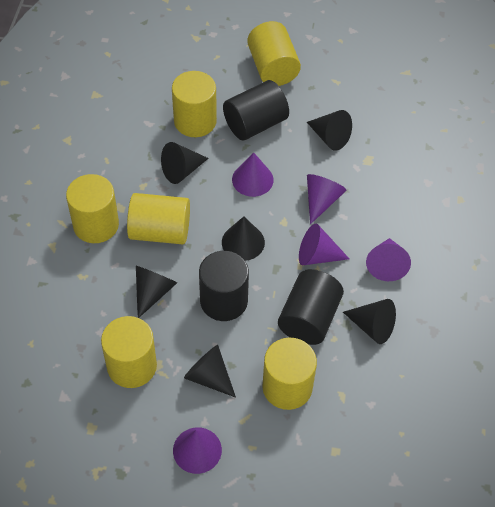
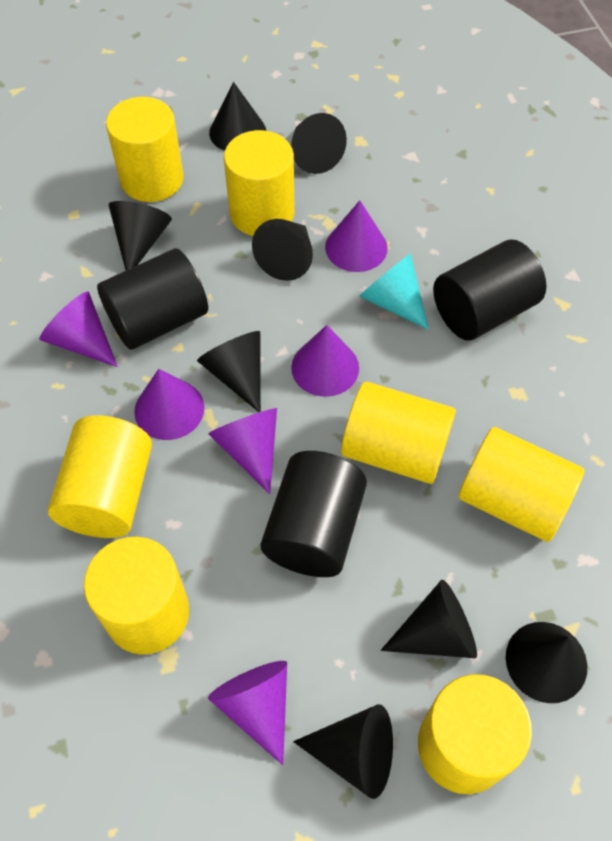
black cone: [136,266,177,318] [161,142,209,184] [184,345,236,398] [222,216,265,261] [307,110,352,151] [343,299,396,344] = 6 -> [108,201,172,270] [197,331,261,412] [209,82,266,151] [252,219,313,281] [291,113,347,174] [293,704,393,799] [381,580,477,658] [506,622,587,703] = 8
purple cone: [173,427,222,474] [232,153,274,197] [299,224,349,265] [307,174,347,225] [366,238,411,281] = 5 -> [39,291,118,367] [134,369,204,440] [208,408,277,494] [208,661,287,765] [291,325,359,397] [325,200,388,272] = 6
turquoise cone: none = 0 -> [359,253,429,330] = 1
yellow cylinder: [66,174,119,243] [101,316,157,388] [127,193,190,244] [172,71,217,137] [247,21,301,86] [262,338,317,410] = 6 -> [48,415,152,538] [84,537,189,655] [106,97,184,202] [224,130,295,236] [341,382,456,484] [418,674,532,794] [458,427,584,542] = 7

